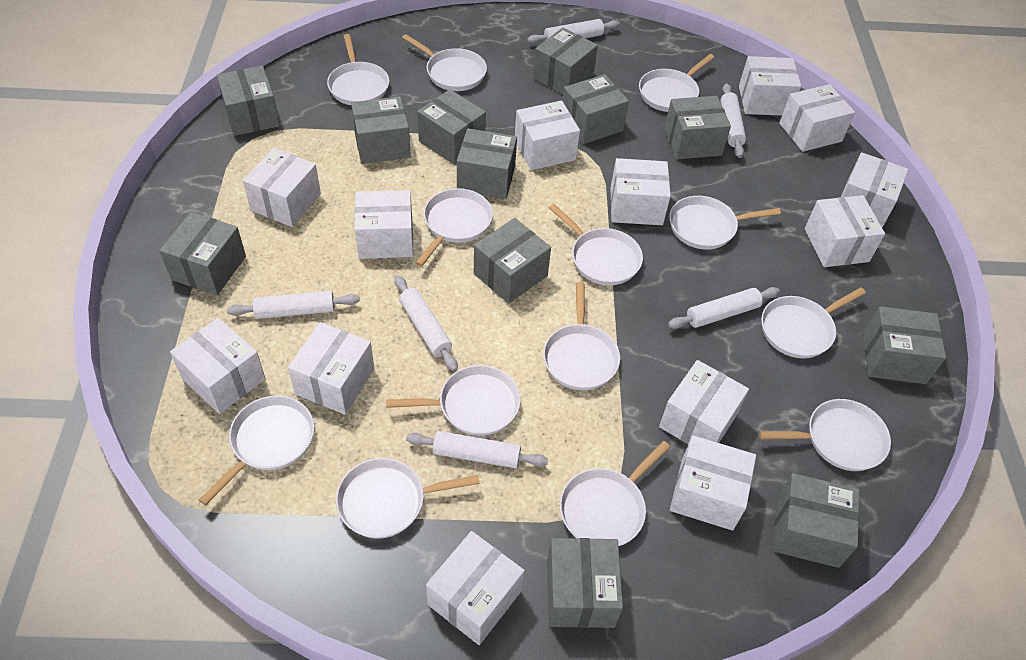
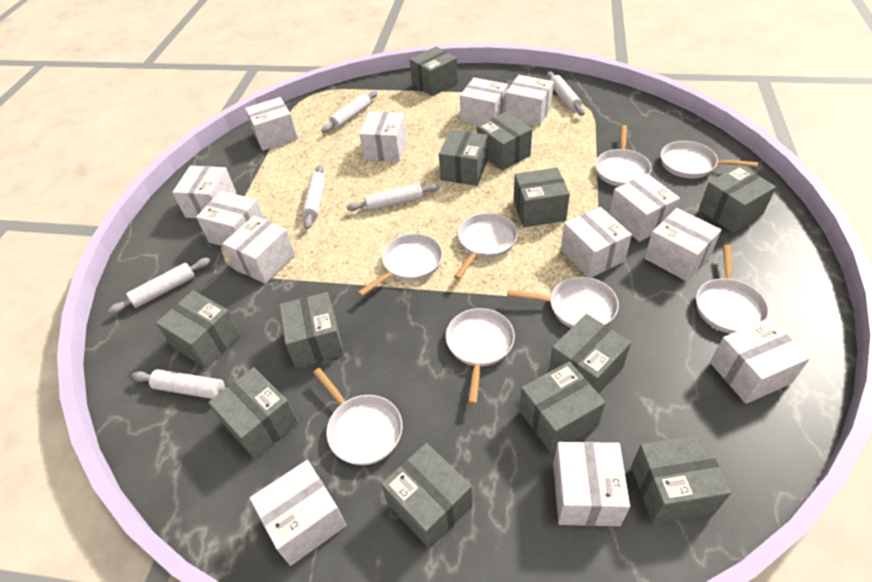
white pan: [199,396,314,505] [327,34,389,105] [336,458,480,539] [386,365,521,436] [402,34,487,91] [415,188,493,267] [543,282,620,390] [549,204,643,285] [560,441,670,546] [639,54,715,112] [669,196,781,250] [759,399,891,471] [761,287,866,358] = 13 -> [313,368,403,465] [358,233,443,296] [446,308,515,404] [454,213,518,279] [507,277,619,328] [595,125,652,187] [660,141,758,178] [696,244,769,334] = 8

